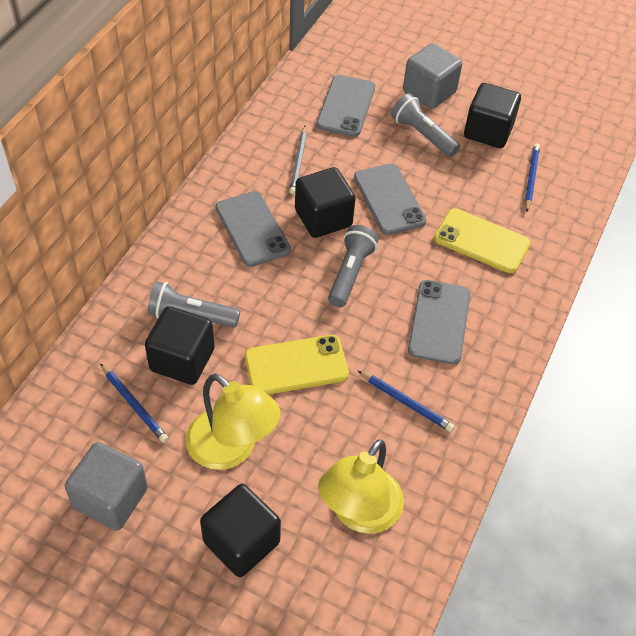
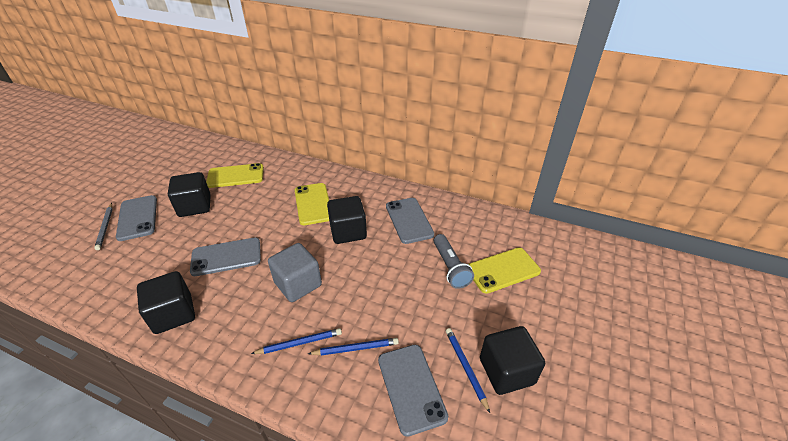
grey cube: [65,442,148,531] [403,43,462,109] = 2 -> [268,243,322,302] = 1
grey flashlight: [148,281,240,328] [328,225,379,307] [391,94,460,157] = 3 -> [434,234,474,289] = 1
yellow lamp: [185,374,280,470] [318,439,404,534] = 2 -> none = 0
yellow phone: [245,335,349,395] [434,208,530,273] = 2 -> [206,163,264,188] [295,183,329,225] [468,248,541,294] = 3

